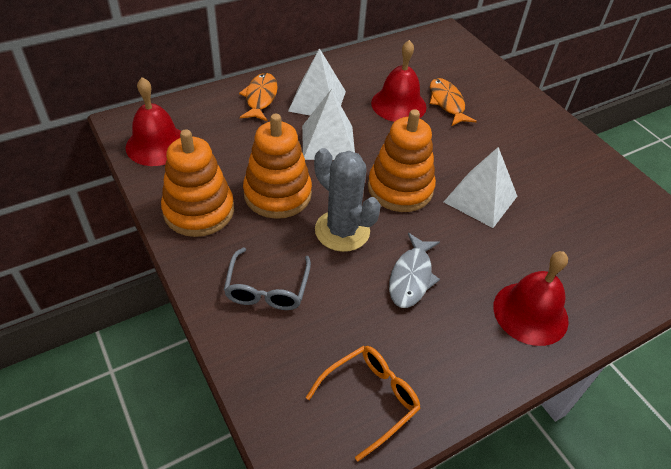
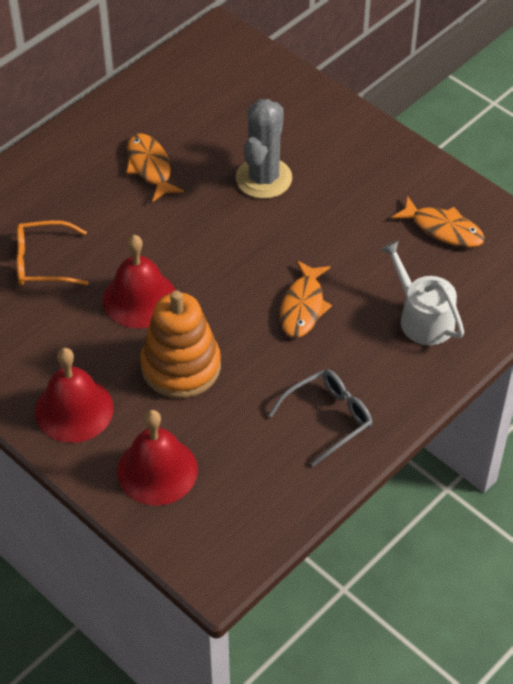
grey fish: [389,233,440,308] = 1 -> none = 0
orange fish: [239,73,278,121] [430,78,477,126] = 2 -> [126,133,184,202] [280,260,332,338] [391,196,485,247] = 3
orange stacking toy: [161,129,234,237] [243,114,312,219] [368,109,436,212] = 3 -> [140,290,221,398] = 1
white pyramid: [288,48,346,115] [302,89,355,160] [444,147,517,228] = 3 -> none = 0
white watering can: none = 0 -> [381,241,464,345] = 1

